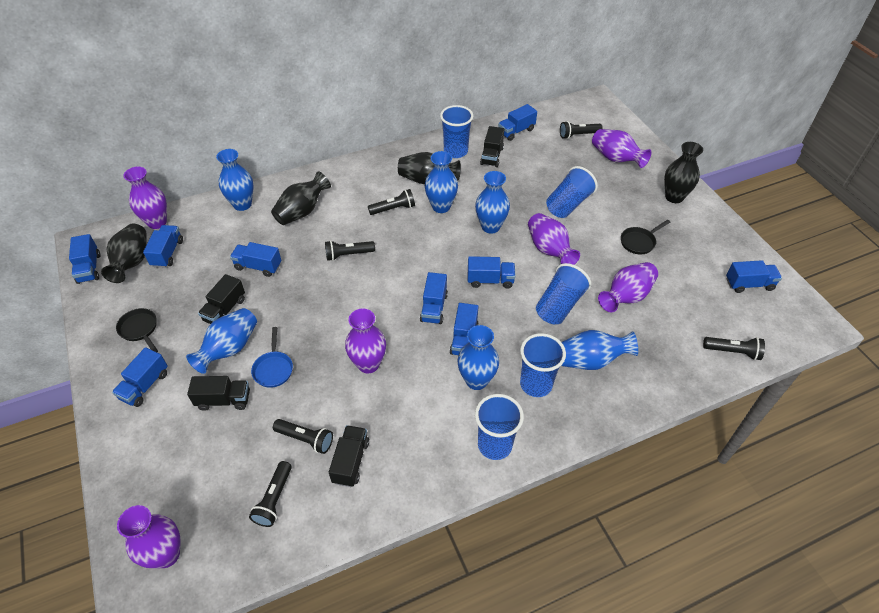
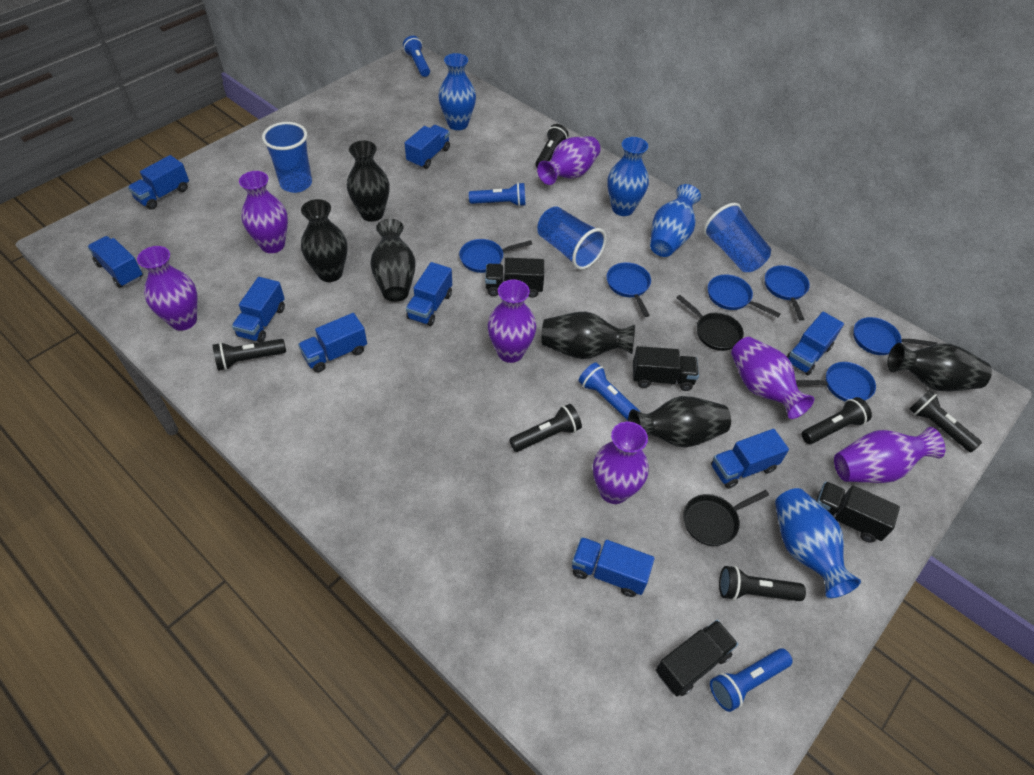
black vase: [101,224,147,283] [271,171,331,225] [398,152,461,184] [664,142,703,203] = 4 -> [301,199,347,282] [347,140,390,222] [370,219,416,302] [541,312,635,359] [628,396,731,448] [887,343,992,392] = 6
blue cup: [440,105,473,158] [475,394,524,460] [520,333,566,397] [536,263,592,324] [546,166,598,218] = 5 -> [262,122,312,193] [537,206,607,270] [703,203,771,272] = 3
blue flashlight: none = 0 -> [403,36,430,77] [469,182,525,207] [578,362,640,420] [710,648,793,712] = 4
blue pan: [251,327,293,388] = 1 -> [459,239,532,273] [607,262,651,317] [708,274,781,317] [765,265,810,321] [796,362,876,402] [853,317,937,355] = 6
blue vase: [186,308,257,374] [216,149,254,211] [425,151,458,213] [457,325,499,390] [475,171,510,234] [561,330,638,370] = 6 -> [438,53,476,130] [607,137,649,216] [650,184,701,257] [775,488,861,598] = 4
purple vase: [117,505,181,568] [123,166,167,229] [345,309,386,373] [528,213,580,265] [592,129,651,168] [598,262,658,312] = 6 -> [137,246,198,331] [239,171,288,253] [487,279,536,363] [537,136,600,185] [593,422,649,504] [731,337,814,419] [834,427,945,483] = 7

